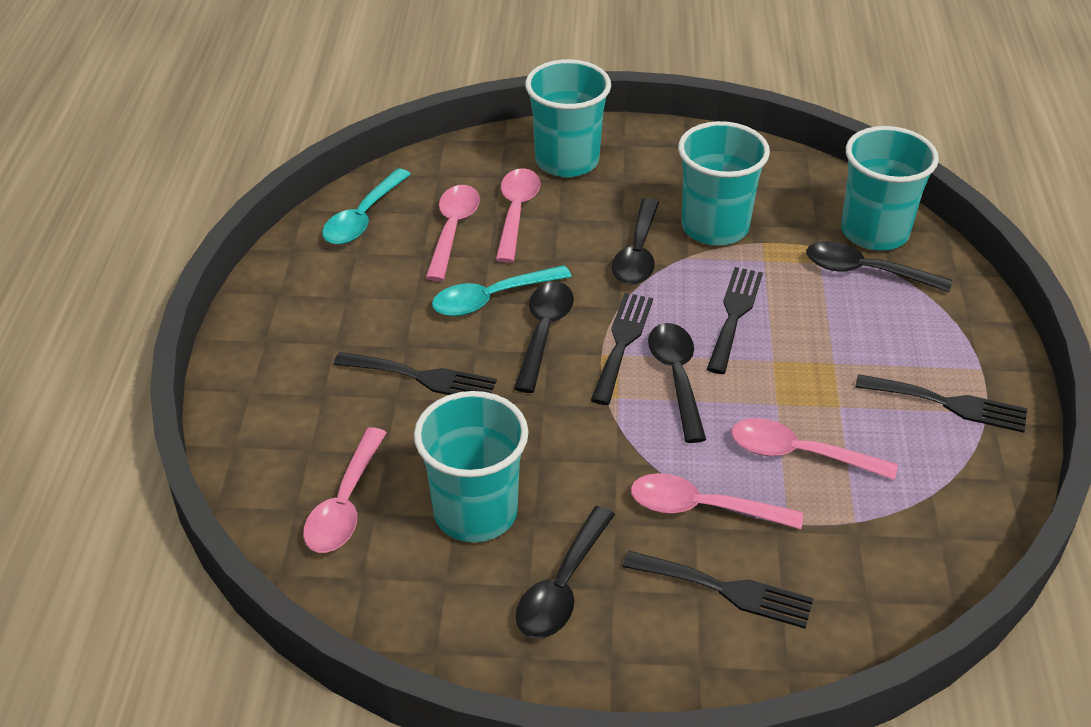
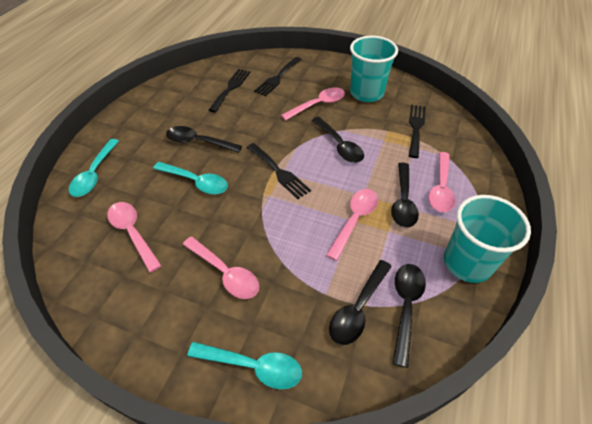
black fork: [333,352,497,395] [591,293,653,405] [623,551,814,629] [707,267,763,374] [855,374,1027,433] = 5 -> [209,69,251,113] [247,143,311,199] [254,57,302,96] [409,104,426,158] = 4
turquoise cup: [414,391,528,542] [525,59,611,177] [678,121,770,245] [841,126,939,251] = 4 -> [350,36,398,102] [444,195,531,283] = 2
turquoise spoon: [322,168,411,245] [432,265,572,316] = 2 -> [69,139,119,197] [153,162,228,194] [187,342,302,389] = 3

